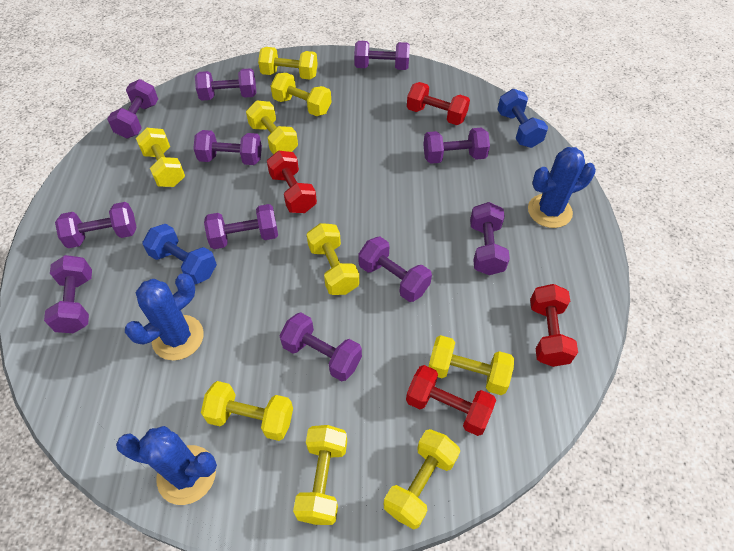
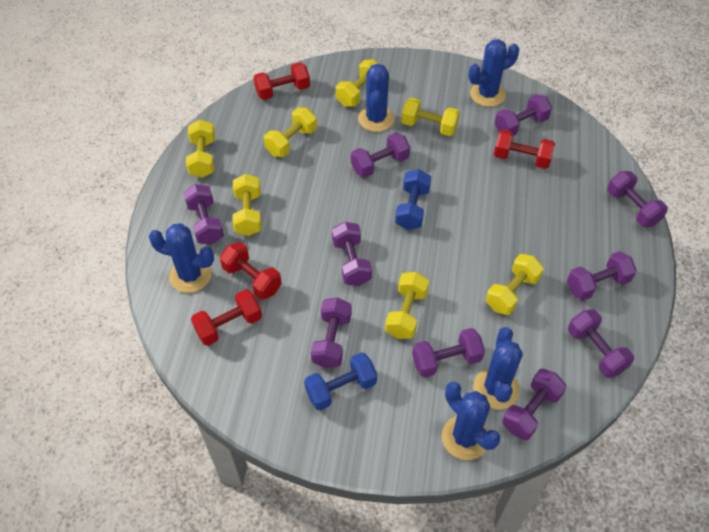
blue cactus: [116,426,217,505] [125,273,204,360] [528,147,596,228] = 3 -> [149,223,214,293] [358,64,395,132] [442,382,500,460] [468,39,519,107] [473,327,523,409] = 5
purple dumbbell: [44,255,92,333] [55,202,137,248] [107,79,158,138] [193,130,262,165] [195,68,256,101] [204,204,278,249] [280,312,362,381] [354,41,410,70] [358,237,432,302] [423,127,490,164] [470,202,510,275] = 11 -> [183,184,224,244] [311,297,352,368] [332,222,372,286] [351,132,410,178] [412,328,485,378] [494,94,552,136] [502,369,566,440] [567,251,637,301] [568,309,634,378] [607,171,668,227] = 10
yellow dumbbell: [136,128,185,187] [201,381,293,441] [246,101,298,154] [258,47,318,80] [271,73,331,116] [293,425,347,525] [307,223,359,295] [384,429,460,529] [429,335,514,395] = 9 -> [186,120,215,178] [233,174,262,236] [264,108,317,157] [336,60,379,107] [385,272,429,339] [401,98,460,136] [486,254,544,315] = 7

